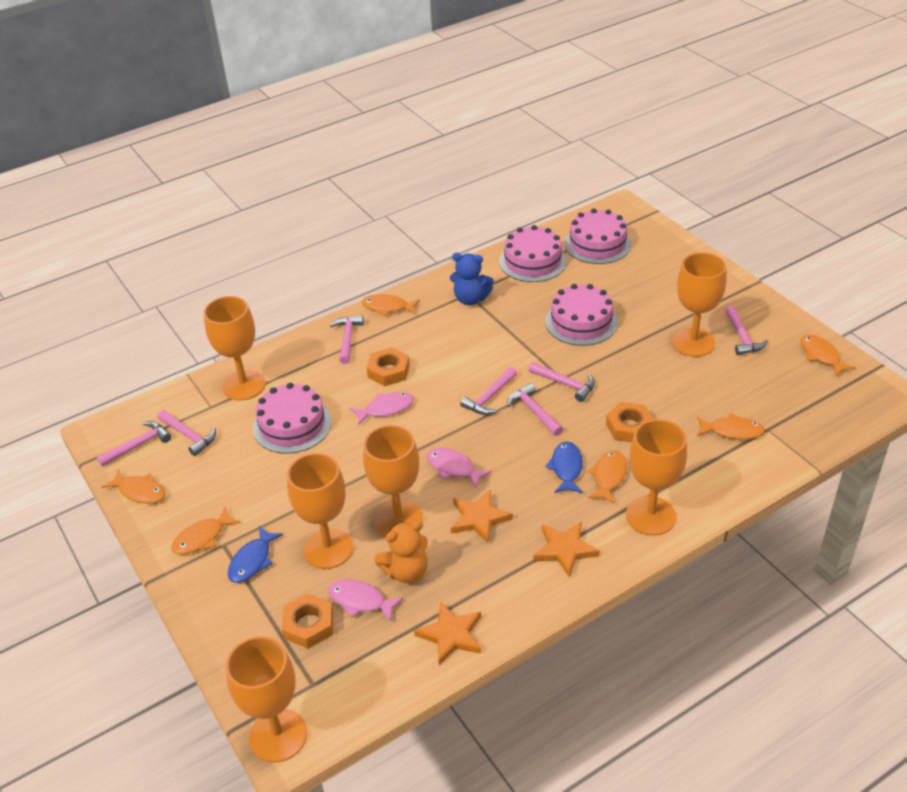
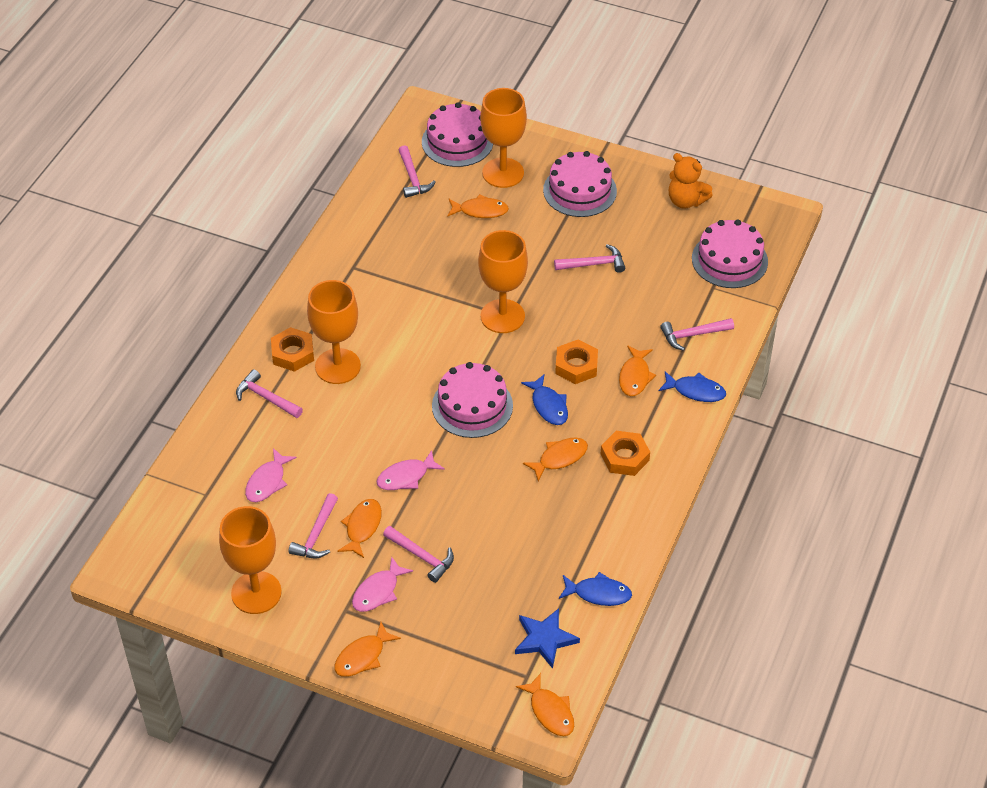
blue fish: [228,526,283,583] [545,441,583,493] = 2 -> [521,374,568,425] [559,572,632,606] [658,371,726,402] = 3
blue star: none = 0 -> [515,608,580,669] = 1
blue teddy bear: [450,253,494,305] = 1 -> none = 0
orange goblet: [204,296,266,401] [226,636,307,762] [287,453,353,569] [363,425,423,537] [626,419,687,536] [672,252,726,357] = 6 -> [219,506,282,614] [307,280,361,384] [478,230,528,333] [480,88,527,188] = 4
orange star: [414,601,481,666] [451,489,513,544] [533,522,600,578] = 3 -> none = 0
pink hammer: [97,421,171,467] [158,410,216,456] [330,316,364,364] [460,367,517,415] [507,383,563,436] [529,362,595,402] [725,306,768,355] = 7 -> [236,369,303,418] [288,493,338,559] [383,526,454,583] [399,145,436,198] [554,244,625,273] [660,318,734,351] = 6

